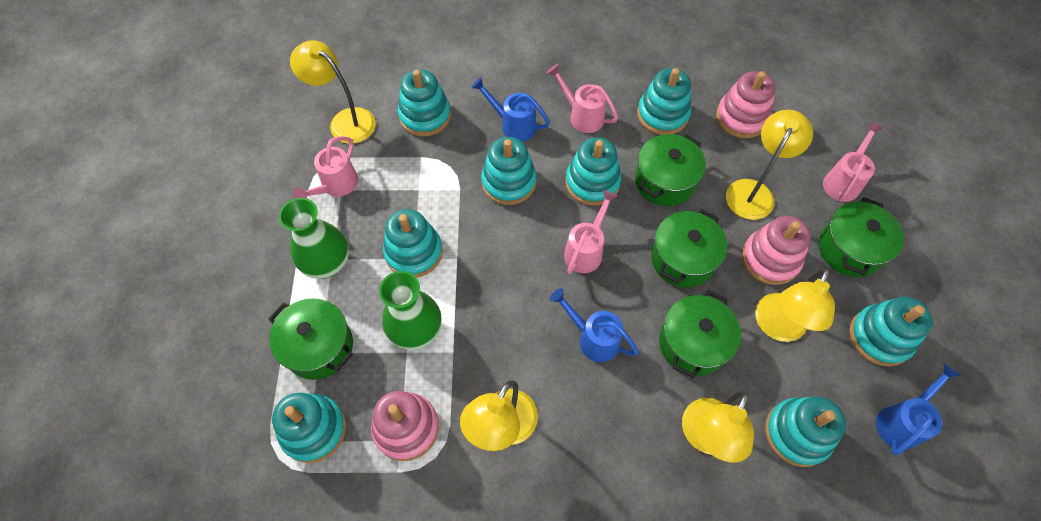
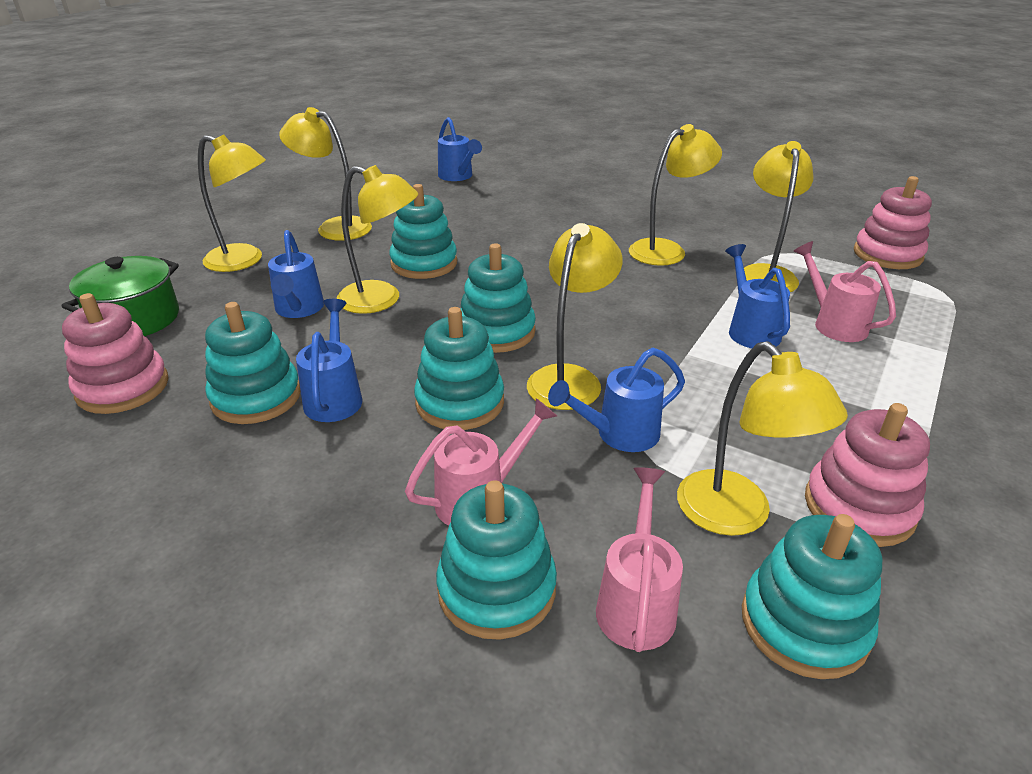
blue watering can: [471,77,550,142] [550,288,639,362] [876,364,961,455] = 3 -> [268,230,324,318] [296,299,362,422] [438,117,482,181] [548,348,685,452] [725,244,790,348] = 5
green pot: [268,298,353,380] [635,134,706,206] [651,209,727,287] [659,290,741,378] [819,197,904,277] = 5 -> [61,256,179,336] = 1
green vase: [279,198,349,279] [379,271,442,350] = 2 -> none = 0
pink watering can: [293,136,358,198] [547,64,618,133] [564,190,618,275] [823,122,883,202] = 4 -> [405,398,557,526] [596,467,683,652] [794,241,896,342] = 3
turquoise stacking toy: [272,393,346,463] [383,209,443,278] [398,69,451,136] [481,137,536,205] [565,137,621,206] [637,68,691,135] [765,397,846,467] [849,296,933,366] = 8 -> [205,302,301,424] [389,184,457,279] [414,307,504,430] [436,480,557,640] [461,243,536,353] [742,514,882,679] = 6
yellow lamp: [290,40,376,144] [460,381,538,451] [682,391,754,463] [726,110,813,220] [755,269,835,342] = 5 -> [198,134,266,272] [279,107,372,241] [337,165,418,314] [527,223,623,410] [629,124,722,266] [677,341,848,536] [744,141,813,292] = 7

